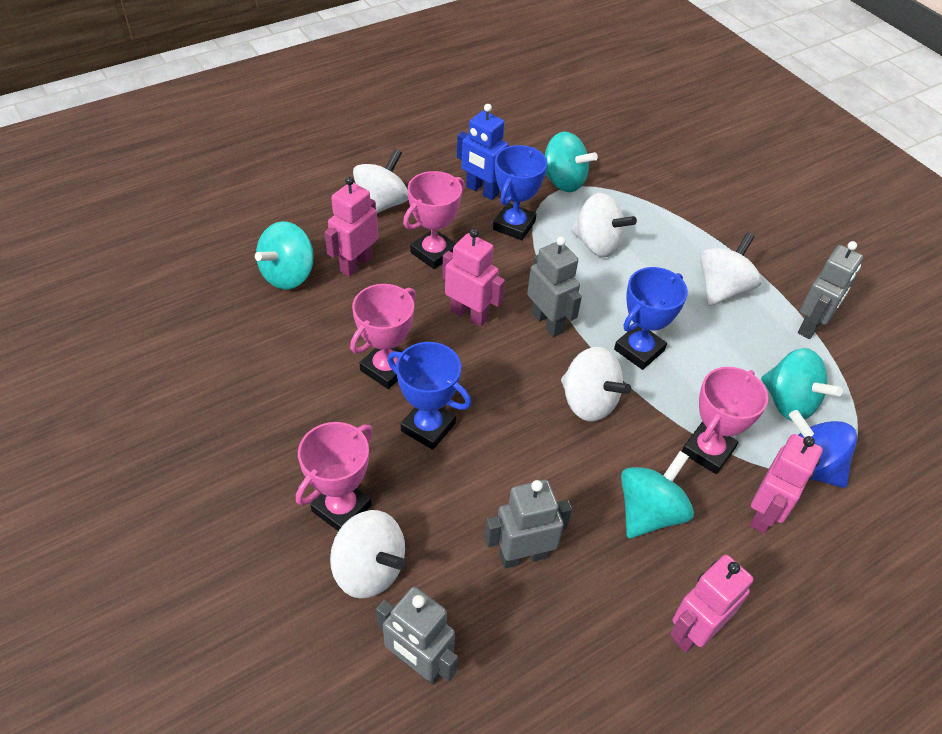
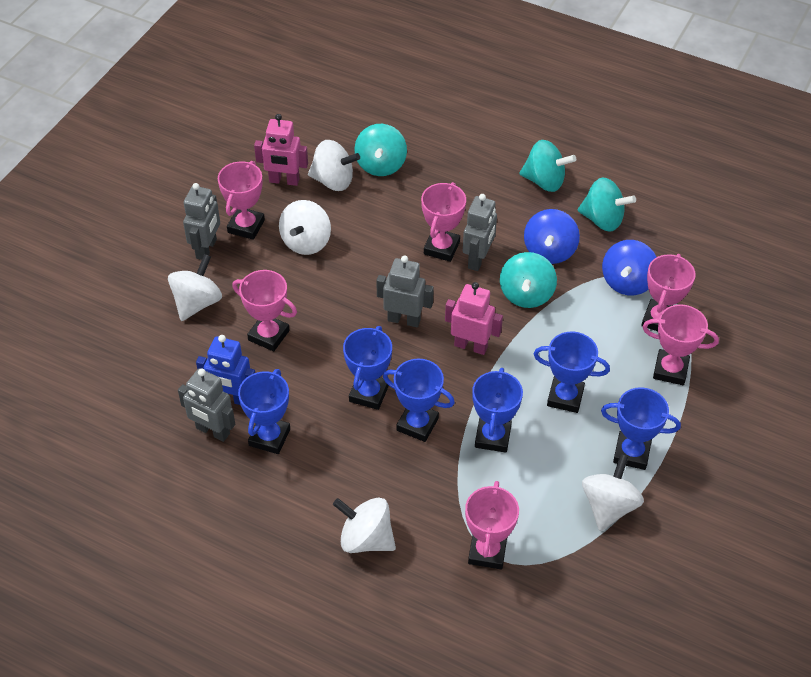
blue spinning top: [789,410,857,488] = 1 -> [524,209,580,264] [602,240,656,295] = 2
blue trophy: [387,342,471,450] [493,145,547,240] [614,267,688,370] = 3 -> [238,369,290,454] [343,326,392,410] [383,358,455,442] [472,368,523,453] [534,331,610,413] [601,387,681,470] = 6
pink robot: [325,176,378,277] [442,229,505,327] [670,555,753,653] [750,434,823,533] = 4 -> [254,114,308,186] [445,282,503,355] = 2
pink trophy: [296,422,373,531] [350,284,416,389] [403,171,465,269] [682,367,768,474] = 4 -> [218,161,265,240] [232,270,297,351] [421,182,466,262] [465,481,519,569] [641,254,696,331] [643,304,719,385] = 6

